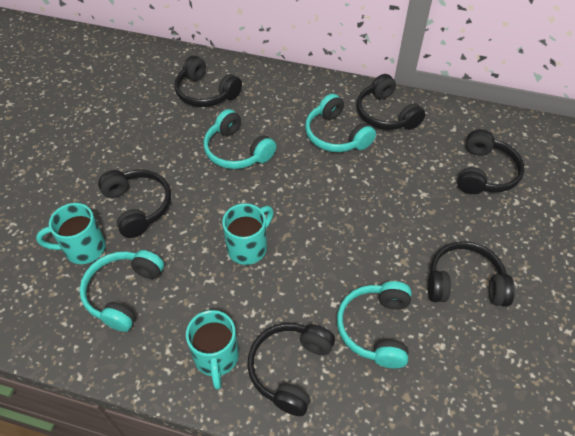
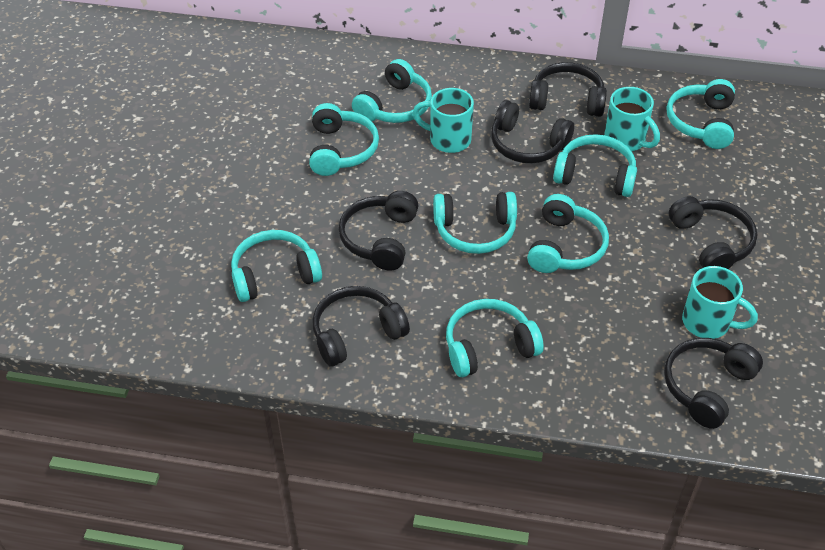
turquoise headphones: [80,250,164,332] [204,109,276,169] [305,94,376,152] [337,281,412,368] = 4 -> [231,230,322,302] [309,103,379,176] [352,59,432,123] [433,192,517,254] [446,299,544,377] [527,194,609,273] [553,134,637,197] [667,79,735,149] = 8

